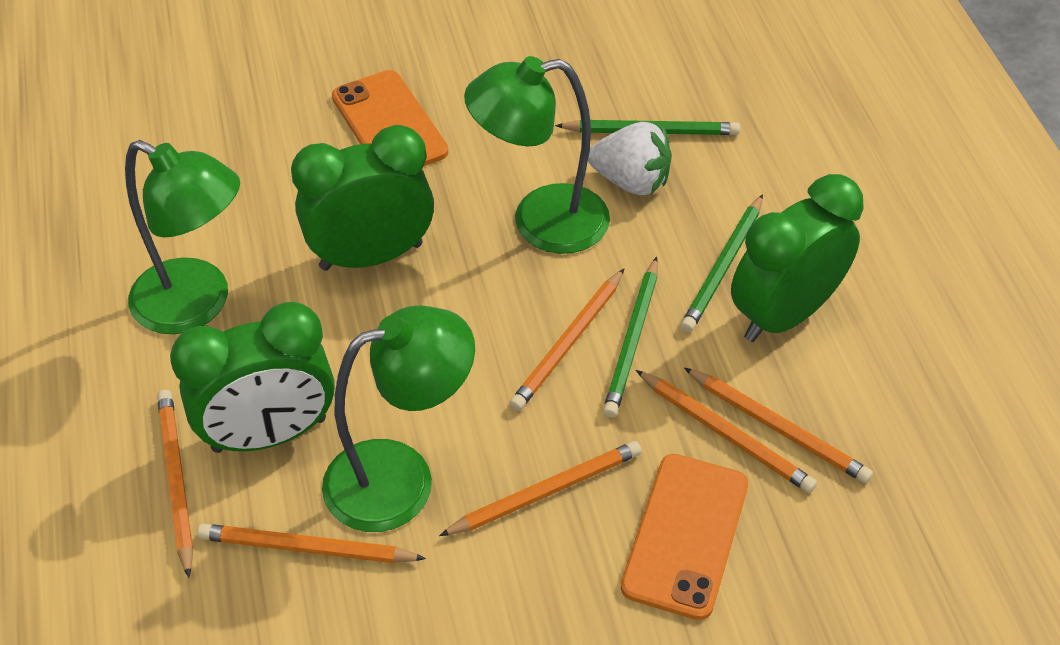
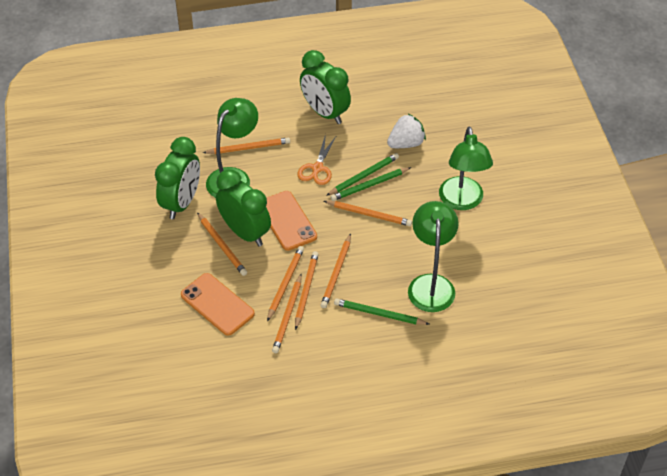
orange pencil: [157,390,193,578] [197,524,426,563] [439,441,642,536] [510,269,624,411] [636,370,817,493] [684,368,873,483] = 6 -> [197,212,247,276] [203,137,290,154] [267,246,304,321] [272,274,302,353] [295,251,319,330] [320,234,351,308] [324,201,412,226] = 7
orange scissors: none = 0 -> [297,134,336,185] = 1

